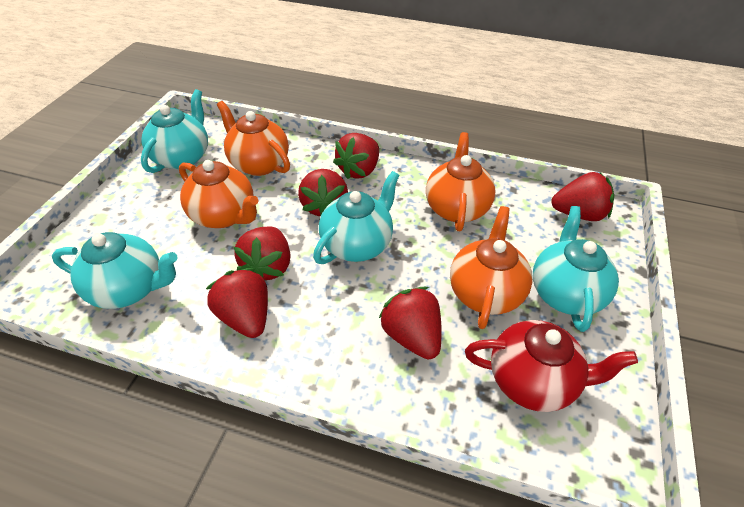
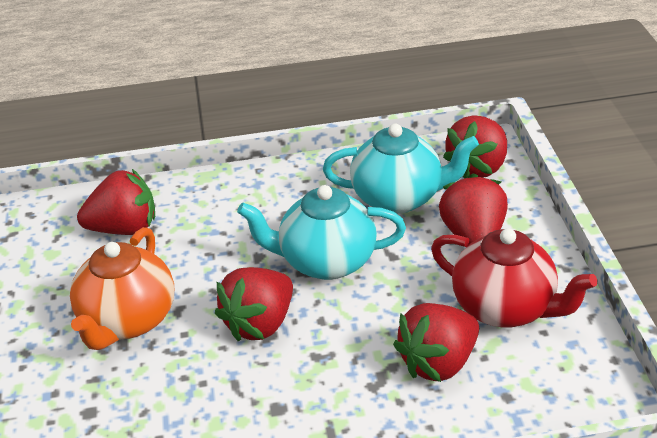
orange teapot: [179,160,259,228] [217,101,290,176] [426,132,496,231] [450,206,533,329] = 4 -> [70,227,174,350] = 1
red strawberry: [206,268,268,338] [234,226,290,280] [298,169,348,216] [333,133,379,179] [379,287,442,360] [551,172,614,221] = 6 -> [77,169,155,235] [215,267,293,341] [393,303,479,382] [439,174,508,245] [443,115,507,178] = 5
turquoise teapot: [52,232,178,309] [141,89,208,173] [313,171,400,264] [533,206,619,332] = 4 -> [237,185,406,280] [323,124,479,214] = 2

